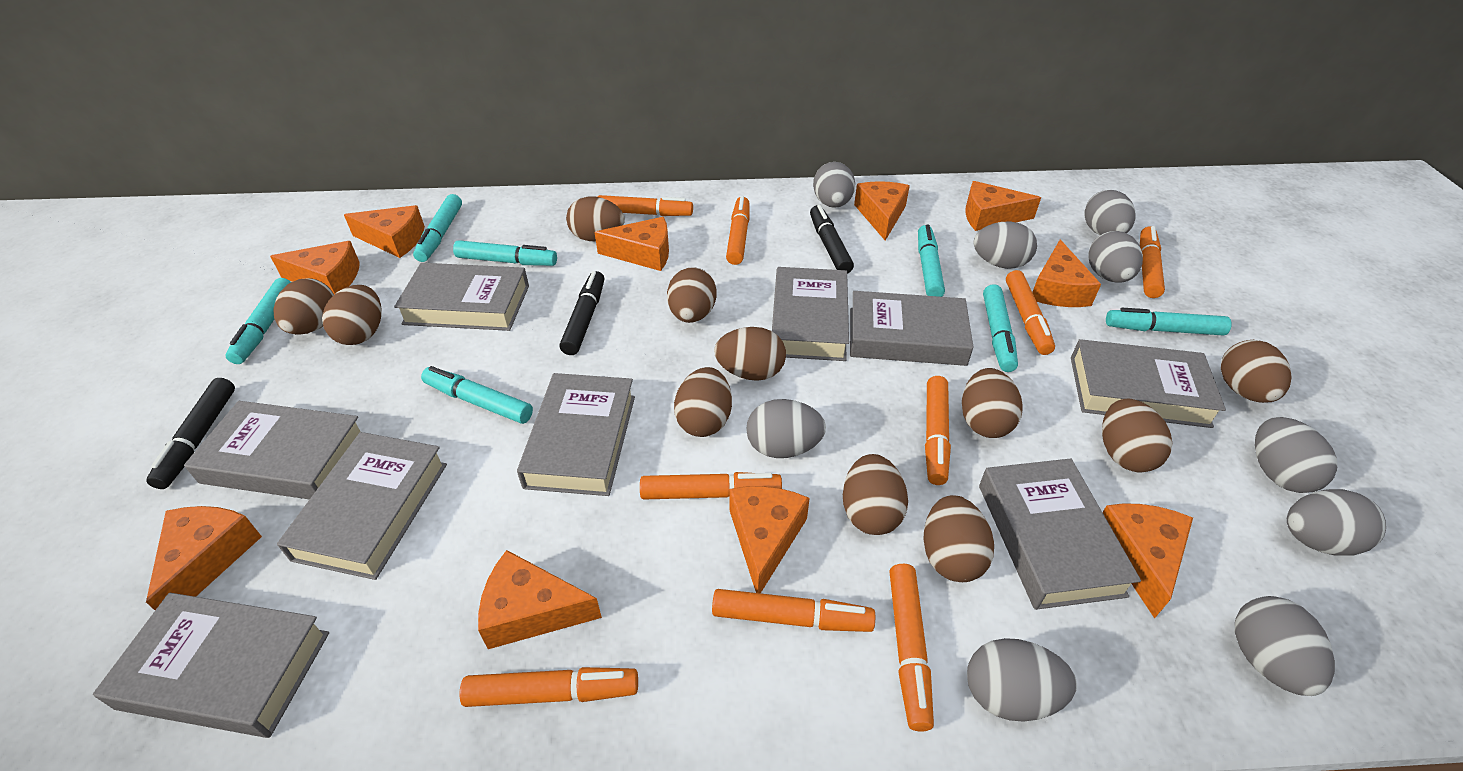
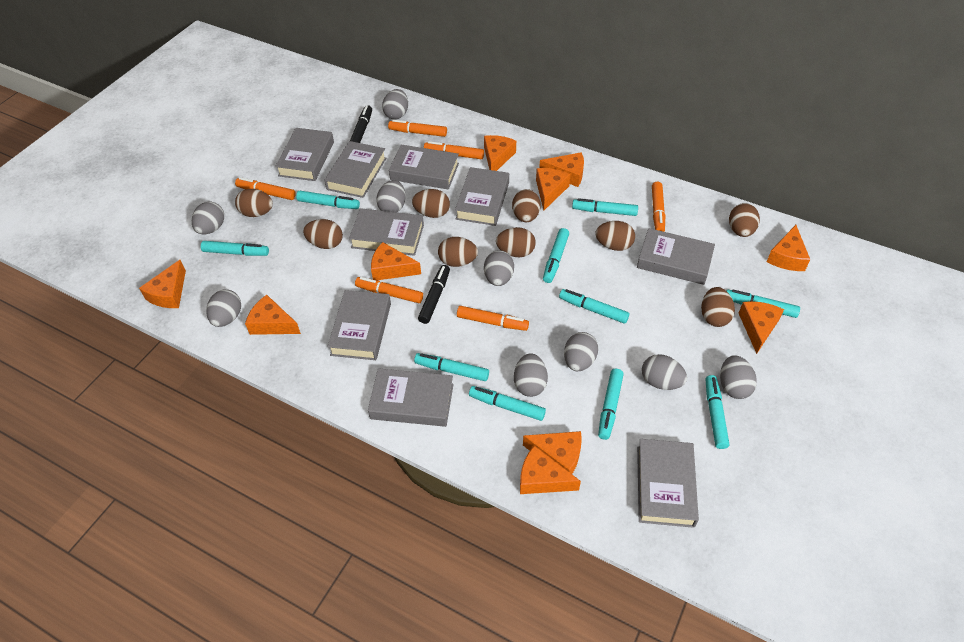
black marker: [146,378,235,489] [560,271,605,355] [810,205,854,274] = 3 -> [350,105,372,143] [418,265,450,324] = 2
brown egg: [273,278,334,335] [322,285,382,345] [566,196,625,241] [667,267,717,323] [674,367,732,437] [714,327,786,381] [843,454,908,535] [923,495,994,582] [962,368,1023,438] [1102,399,1172,473] [1221,340,1292,403] = 11 -> [235,189,273,217] [303,219,343,249] [412,189,450,218] [438,237,478,267] [496,227,536,257] [512,189,541,222] [596,221,635,251] [701,287,735,327] [729,203,760,237] = 9
orange marker: [460,667,638,707] [598,195,693,216] [640,472,782,500] [712,589,875,632] [726,196,750,265] [889,564,934,732] [925,376,951,485] [1006,270,1055,355] [1140,226,1165,298] = 9 -> [235,177,296,200] [355,277,423,303] [388,120,447,137] [424,141,484,159] [457,306,529,331] [652,182,665,232] = 6
turquoise marker: [226,278,291,364] [413,194,462,262] [421,366,533,424] [453,240,557,266] [918,225,945,297] [983,284,1018,372] [1106,308,1232,336] = 7 -> [201,241,269,256] [296,191,360,209] [414,353,489,381] [469,386,546,421] [543,228,569,283] [559,289,629,324] [572,198,638,216] [598,369,624,440] [706,375,729,449] [727,289,800,318] = 10

